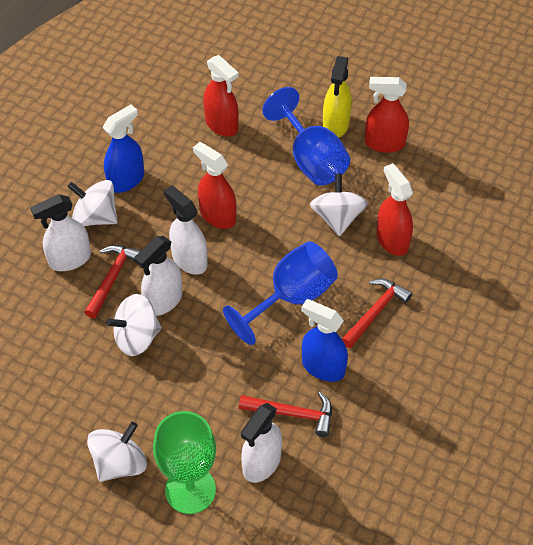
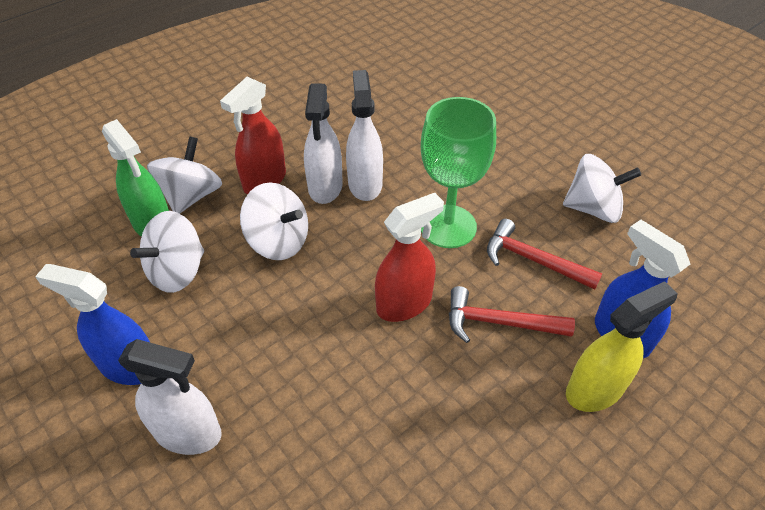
blue goblet: [223,241,338,345] [262,87,350,185] = 2 -> none = 0
green spray bottle: none = 0 -> [102,119,169,237] = 1
red hammer: [84,245,141,318] [239,392,332,437] [342,278,412,348] = 3 -> [449,286,575,343] [487,219,602,290] = 2
red spray bottle: [193,142,237,229] [203,55,239,137] [365,77,409,153] [376,163,413,256] = 4 -> [220,77,286,194] [375,193,444,322] = 2
white spray bottle: [30,194,91,271] [134,236,182,316] [164,185,208,275] [241,403,282,483] = 4 -> [118,339,222,455] [304,83,343,204] [346,70,383,201] = 3

